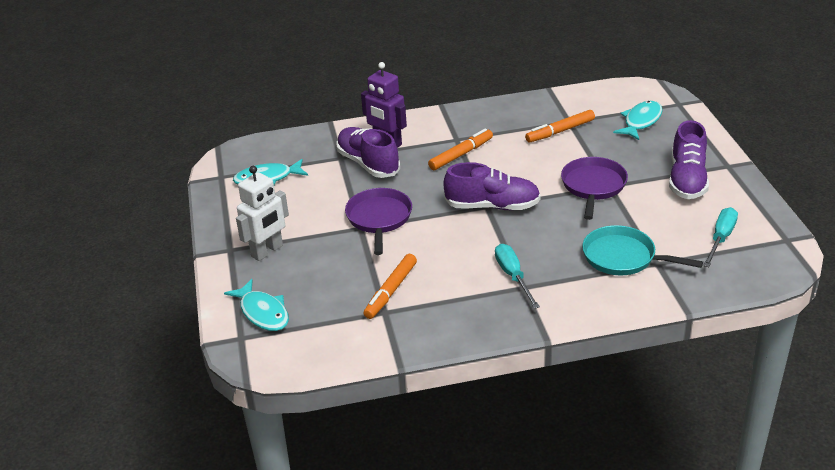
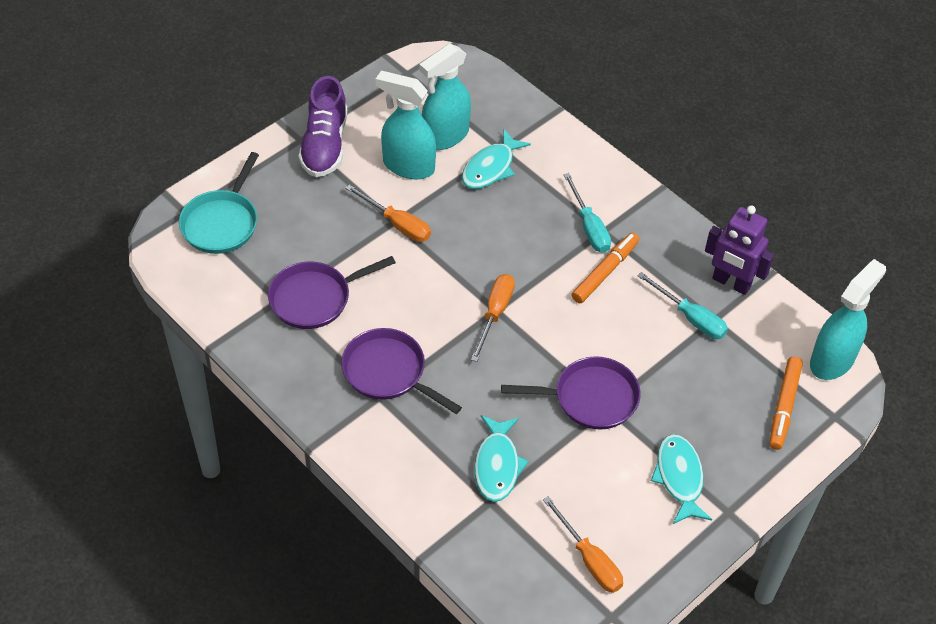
orange marker: [363,254,417,319] [428,129,493,170] [525,110,595,143] = 3 -> [572,233,639,303] [769,357,803,450] = 2
orange screwdriver: none = 0 -> [345,185,431,242] [471,274,515,362] [543,496,623,593] = 3
purple pan: [345,188,412,255] [561,157,628,220] = 2 -> [268,256,396,329] [341,328,462,414] [501,356,641,430] = 3
purple shoe: [337,127,400,178] [443,162,541,210] [669,120,709,199] = 3 -> [299,76,347,177] = 1
turquoise spray bottle: none = 0 -> [376,71,436,179] [419,44,471,150] [810,259,886,380] = 3
white robot: [236,166,289,261] = 1 -> none = 0

